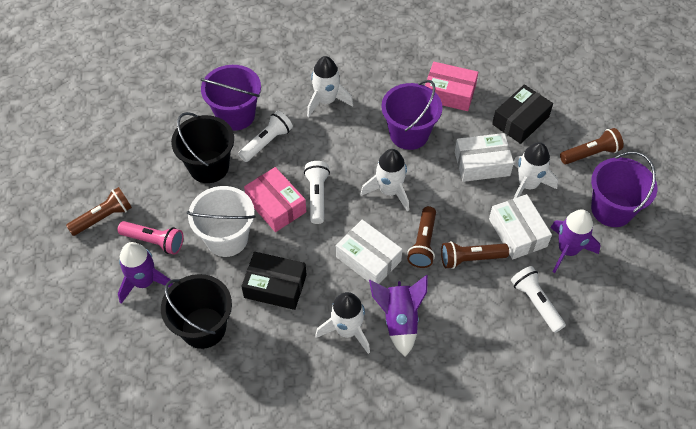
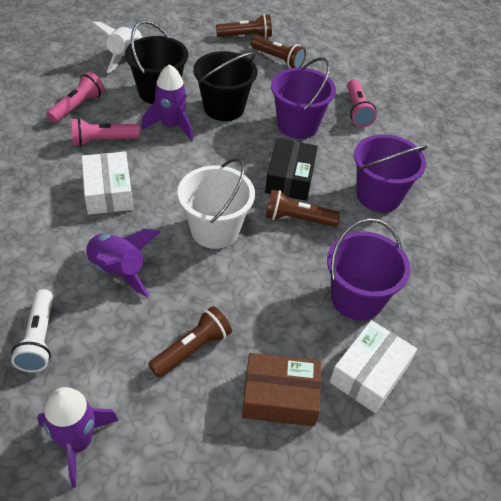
black box: [241,252,306,310] [492,85,553,144] = 2 -> [265,138,318,201] = 1
brown box: none = 0 -> [242,353,321,427] = 1
pink box: [244,167,306,232] [425,62,478,111] = 2 -> none = 0
pink flashlight: [117,221,184,255] = 1 -> [46,72,104,123] [71,118,140,147] [347,79,377,127] = 3
white box: [336,220,403,284] [455,133,514,182] [489,194,552,259] = 3 -> [82,152,133,215] [330,320,417,413] = 2
white flashlight: [238,111,293,162] [304,161,330,224] [511,266,566,333] = 3 -> [11,289,53,372] = 1
white rocket: [307,56,353,117] [315,292,370,354] [361,149,409,212] [514,142,558,198] = 4 -> [91,22,143,74] = 1

